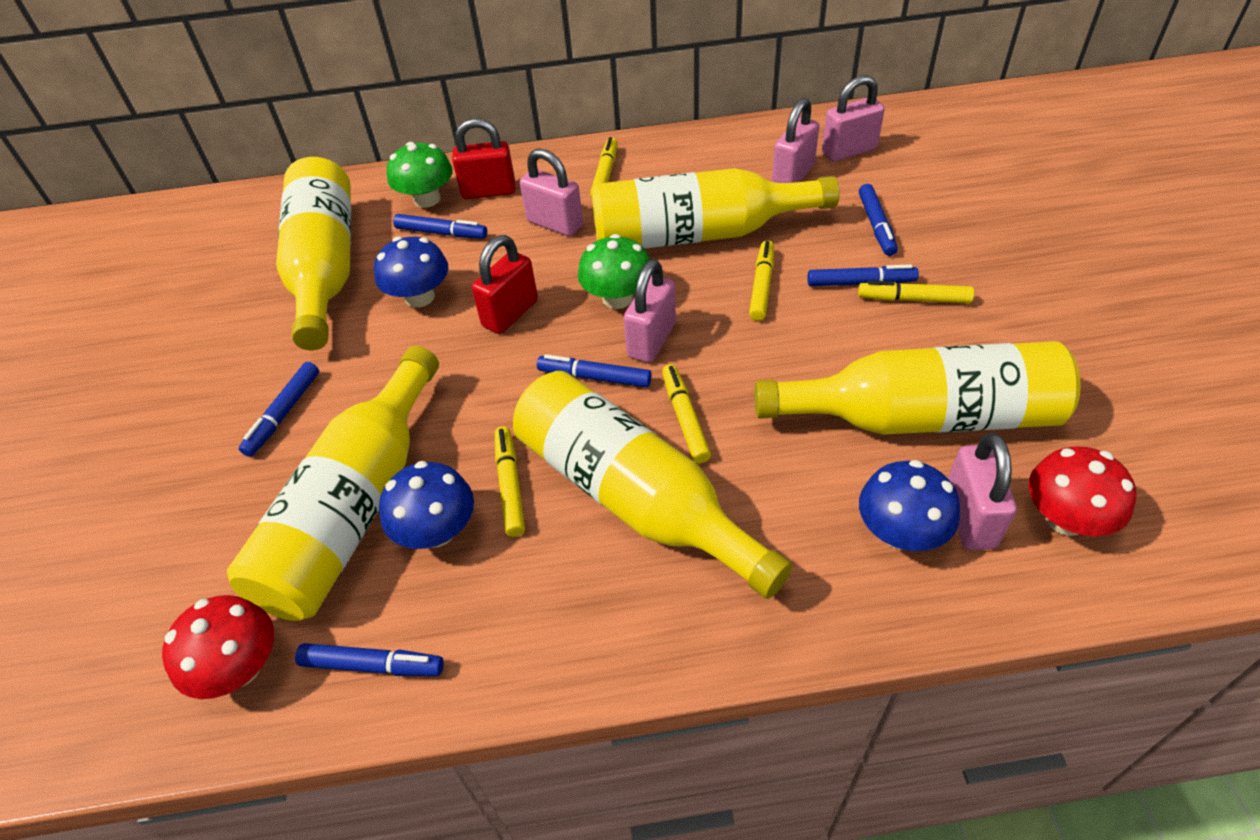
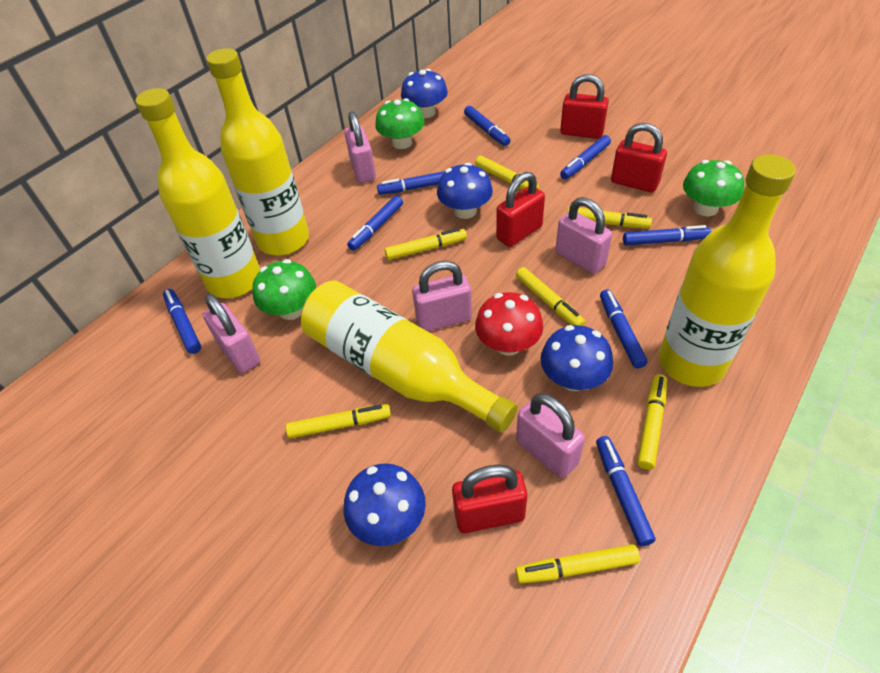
blue marker: [239,362,319,457] [295,643,444,676] [393,214,487,239] [537,354,652,388] [807,264,919,286] [859,184,898,256] = 6 -> [163,289,201,354] [347,196,403,251] [377,171,445,195] [464,106,510,146] [560,135,611,179] [596,436,655,546] [600,289,648,369] [623,225,711,246] = 8
blue mushroom: [374,237,448,308] [379,461,474,549] [859,460,960,551] = 3 -> [344,463,426,546] [401,69,448,118] [437,163,493,219] [541,325,613,391] = 4
green mushroom: [387,142,453,208] [578,234,650,309] = 2 -> [252,259,316,320] [375,98,425,149] [683,160,744,216] = 3
red mushroom: [162,595,274,699] [1028,446,1136,536] = 2 -> [475,292,543,356] = 1
red padlock: [452,118,516,199] [471,235,538,334] = 2 -> [452,465,527,533] [496,172,545,247] [560,74,609,139] [611,123,667,193] = 4
yellow bottle: [227,346,439,621] [276,157,351,350] [513,371,793,599] [592,168,840,249] [754,341,1081,435] = 5 -> [136,88,260,298] [206,48,309,256] [301,280,518,433] [659,154,796,387] = 4
yellow marker: [495,426,525,537] [590,137,618,198] [662,364,711,463] [749,240,774,321] [858,281,974,303] = 5 -> [286,404,391,439] [385,228,467,260] [475,156,539,190] [515,544,640,584] [516,267,585,326] [567,207,652,229] [637,374,667,470] = 7

